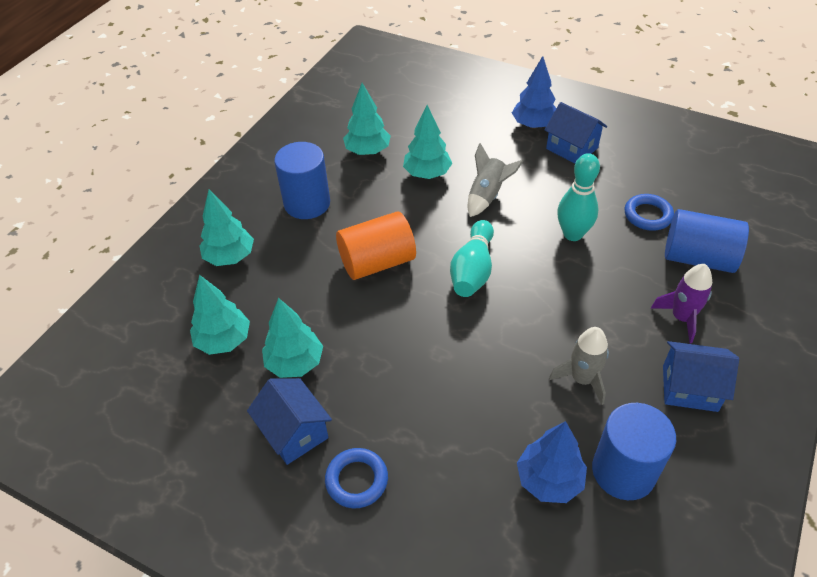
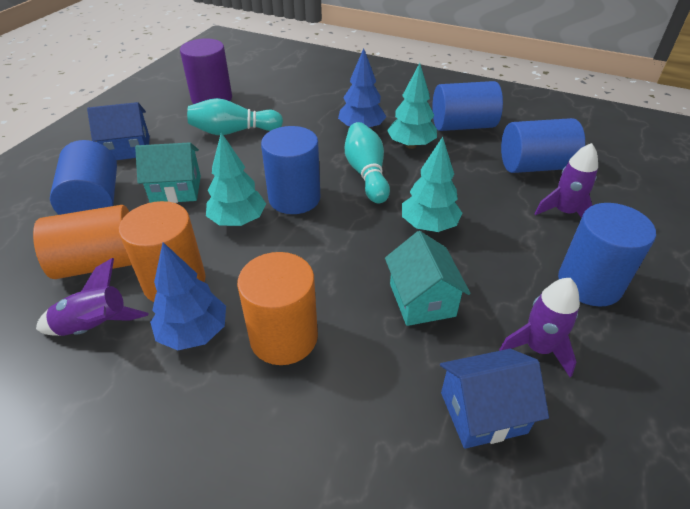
blue cylinder: [274,142,330,219] [592,403,676,500] [665,209,749,273] = 3 -> [50,140,117,215] [261,126,321,214] [432,81,503,131] [501,118,585,173] [558,203,656,307] = 5
blue house: [247,378,332,465] [545,102,607,163] [663,341,739,412] = 3 -> [87,102,150,160] [440,349,549,449] = 2
blue ring: [325,448,388,508] [624,194,674,231] = 2 -> none = 0
grey rocket: [468,143,523,217] [549,327,609,405] = 2 -> none = 0
orange cylinder: [336,211,416,280] = 1 -> [33,205,132,279] [119,201,206,302] [237,252,318,365] = 3
purple cylinder: none = 0 -> [180,38,232,104] = 1
purple rocket: [651,264,712,343] = 1 -> [36,258,148,336] [499,278,580,377] [534,143,598,218] = 3
turquoise house: none = 0 -> [135,142,201,203] [385,231,471,326] = 2
turquoise tree: [190,275,250,355] [199,190,254,266] [262,298,323,378] [343,83,391,155] [403,105,452,179] = 5 -> [206,132,266,226] [387,63,437,149] [402,137,462,232] = 3

